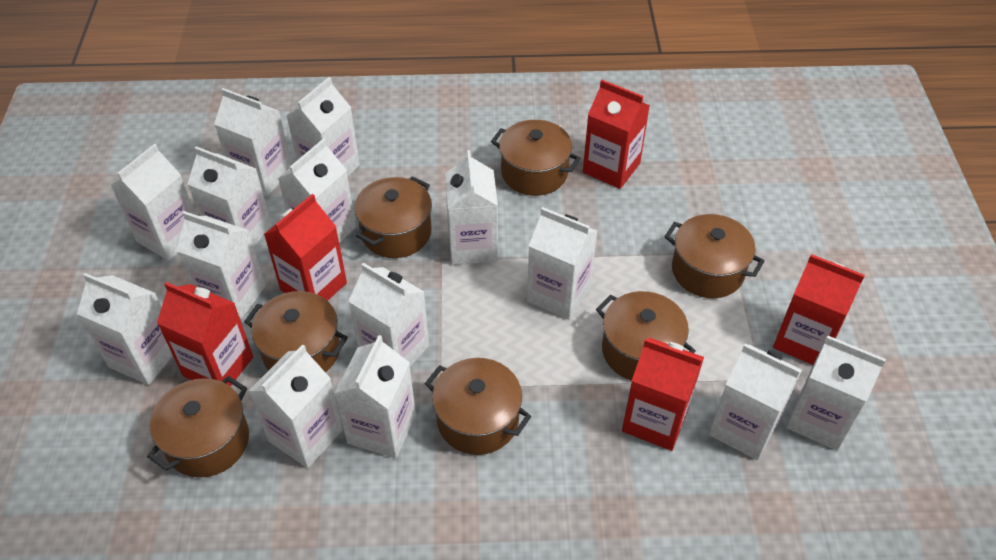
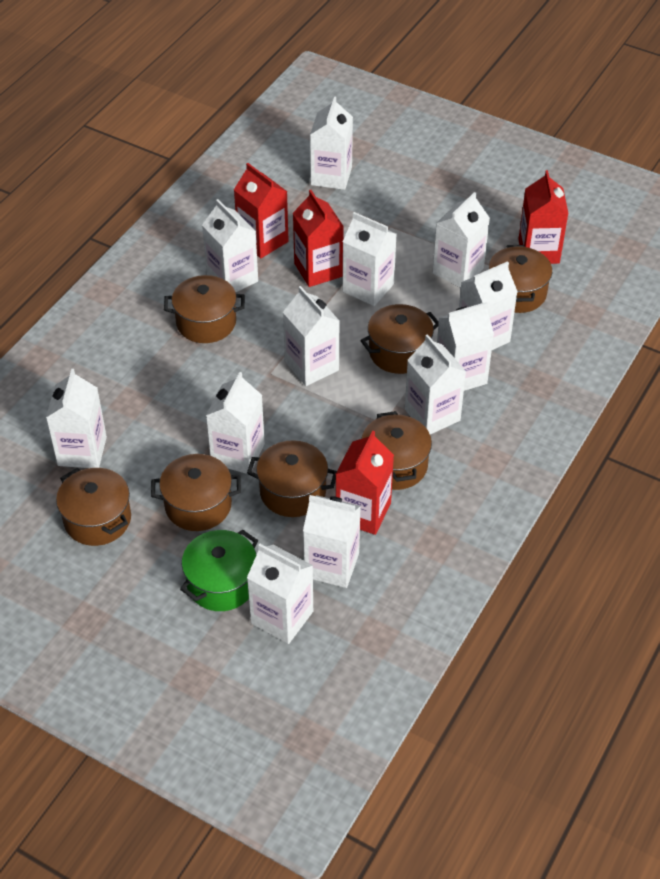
green pot: none = 0 -> [180,529,259,611] = 1
red carton: [157,282,253,387] [264,194,347,301] [583,80,650,189] [622,338,704,451] [773,254,865,365] = 5 -> [234,163,289,258] [293,190,344,287] [336,431,394,535] [518,170,569,264] = 4
white carton: [77,273,173,385] [111,144,195,261] [177,211,265,320] [188,146,272,247] [214,88,292,196] [249,344,343,468] [278,138,356,243] [286,77,360,177] [334,335,416,458] [348,263,429,366] [445,150,498,265] [527,207,598,320] [709,343,802,460] [786,336,886,451] = 14 -> [46,369,107,468] [202,199,258,292] [206,372,265,474] [247,544,313,644] [283,286,339,386] [303,495,361,588] [310,96,353,190] [343,212,396,306] [405,334,466,434] [432,192,490,288] [437,302,494,391] [459,261,518,350] = 12

